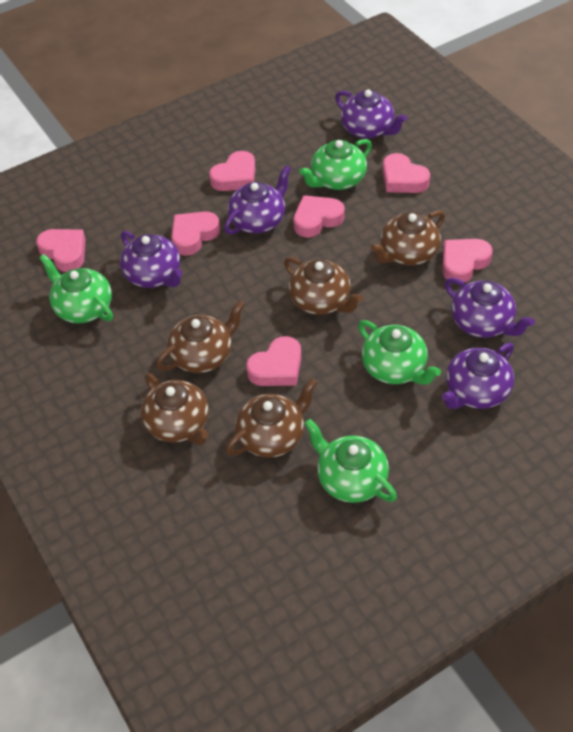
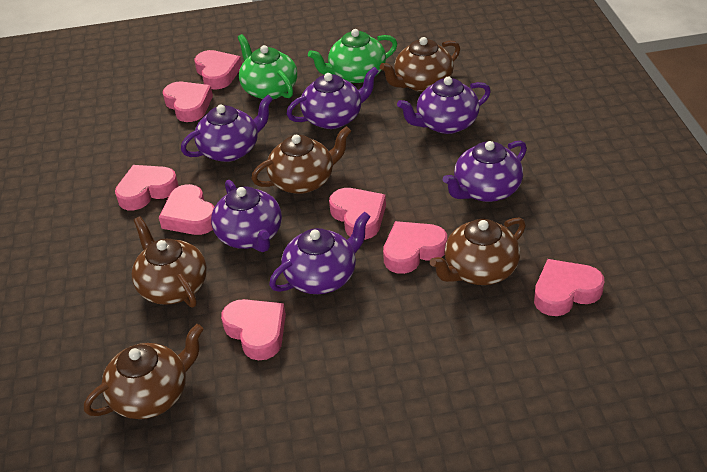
green teapot: [40,254,113,323] [299,139,372,190] [304,419,397,503] [358,320,441,384] = 4 -> [238,34,297,99] [308,29,397,83] = 2
pink heart: [36,229,86,272] [171,211,220,256] [209,151,256,191] [246,336,301,386] [293,195,344,237] [383,153,430,193] [443,239,493,282] = 7 -> [115,165,179,210] [159,184,214,235] [163,82,213,122] [194,50,242,90] [221,299,286,360] [329,188,386,240] [383,221,447,274] [534,259,604,316] = 8
purple teapot: [120,231,183,288] [224,165,291,235] [335,89,407,139] [442,343,514,409] [445,278,535,338] = 5 -> [181,95,273,162] [211,180,282,252] [269,211,371,294] [287,67,379,129] [397,77,491,134] [443,141,527,202] = 6

